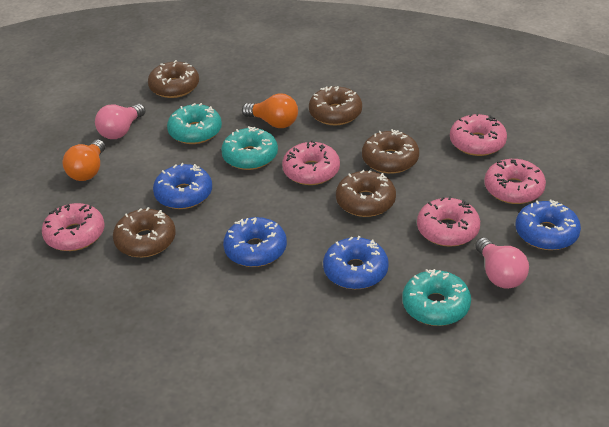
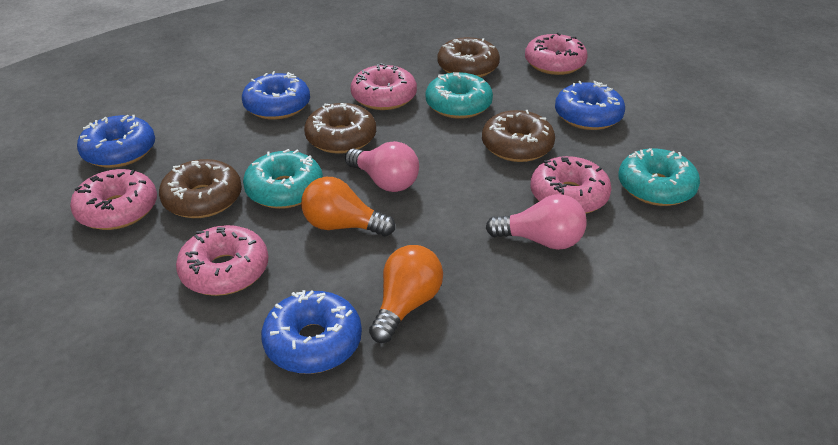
brown donut: [113,207,176,257] [148,60,199,98] [309,86,362,125] [336,169,396,217] [362,129,419,174] = 5 -> [159,159,242,218] [304,103,376,154] [438,37,500,77] [482,110,555,162] = 4

